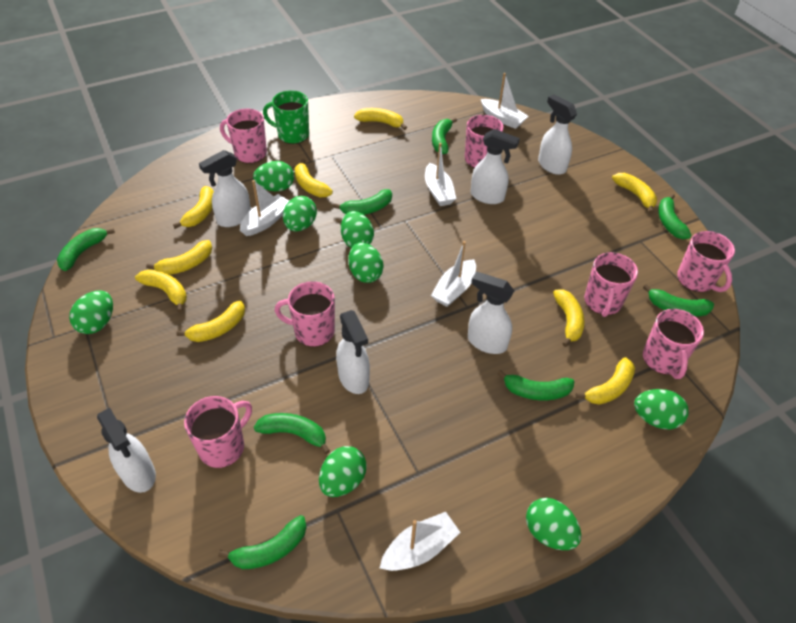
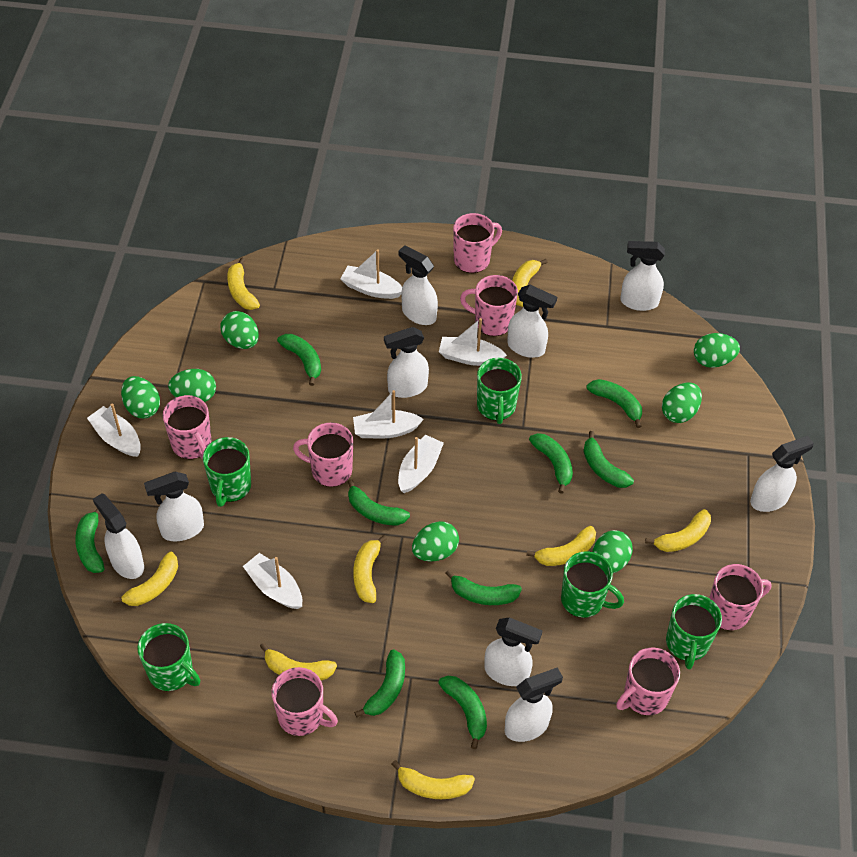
green banana: [57,228,115,271] [218,515,307,569] [254,413,330,454] [333,189,392,215] [432,118,457,154] [497,370,574,400] [643,284,714,317] [658,194,691,239] = 8 -> [75,508,105,573] [277,334,321,386] [347,479,410,526] [354,650,405,717] [438,676,487,749] [446,570,522,605] [529,433,573,494] [583,431,634,488] [586,379,642,428] = 9
green egg: [69,290,113,334] [253,161,294,191] [283,196,317,232] [319,446,367,497] [341,211,374,248] [349,242,384,283] [526,498,581,550] [634,389,689,429] = 8 -> [121,376,160,418] [168,369,216,402] [220,311,259,349] [412,521,459,562] [592,530,633,573] [662,382,702,423] [694,333,740,368] = 7
green mug: [263,90,309,144] = 1 -> [137,623,200,691] [203,437,251,507] [477,358,522,424] [561,551,624,618] [666,594,722,669] = 5
white boat: [240,180,289,236] [380,512,461,571] [425,143,456,206] [431,241,476,307] [481,73,529,129] = 5 -> [87,403,141,457] [243,553,302,609] [340,250,402,299] [353,390,424,438] [398,435,444,493] [439,318,507,366] = 6
white spray bottle: [97,408,156,493] [199,150,251,227] [336,310,370,394] [468,271,514,354] [471,129,520,204] [538,94,577,175] = 6 -> [93,493,144,579] [144,472,204,541] [384,327,429,398] [398,245,438,325] [484,617,543,686] [505,667,563,742] [507,285,557,358] [620,241,665,311] [750,436,814,512] = 9
yellow banana: [135,269,187,313] [146,240,212,275] [173,186,214,229] [176,300,245,342] [295,159,333,197] [354,108,407,130] [553,289,584,347] [575,357,635,405] [612,173,657,213] = 9 -> [113,552,178,606] [227,258,260,310] [260,642,337,680] [353,535,387,603] [391,760,475,799] [512,259,548,307] [526,526,596,566] [645,509,711,552] = 8

